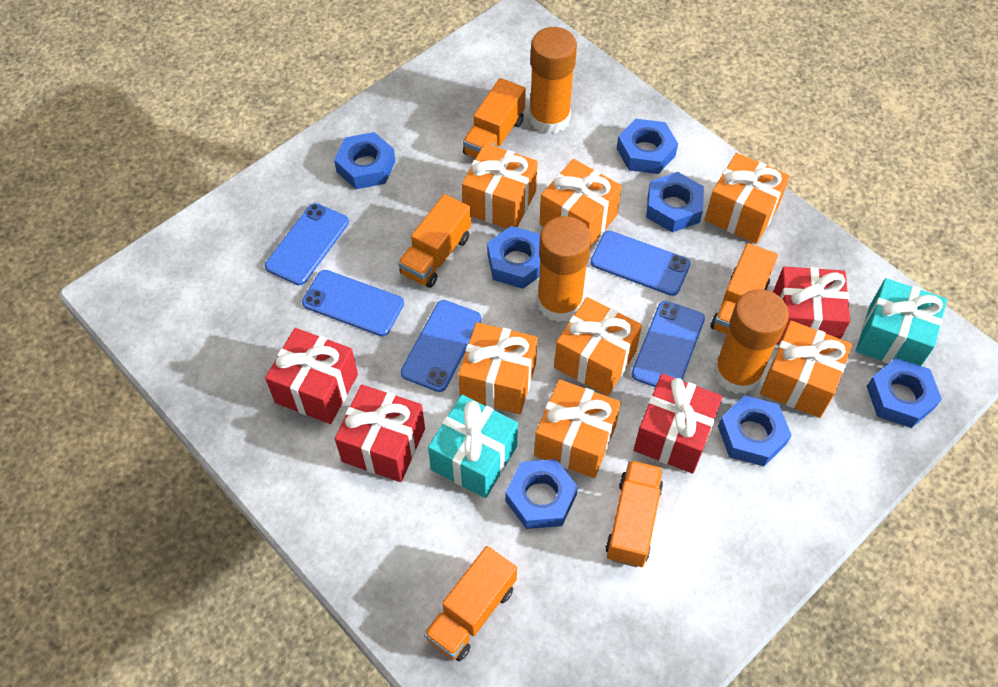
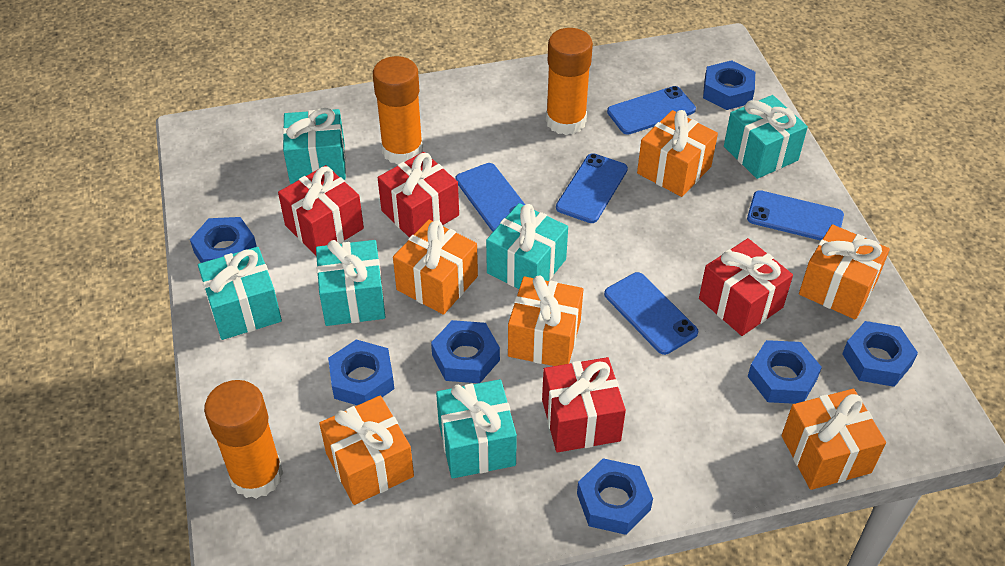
orange gift: [458,322,538,414] [462,143,538,229] [534,379,621,478] [539,159,622,246] [554,297,642,396] [705,153,790,244] [760,321,852,418] = 7 -> [319,396,414,505] [393,219,478,315] [508,275,583,366] [637,110,718,197] [781,389,886,490] [799,224,890,320] = 6
orange truck: [398,194,471,288] [424,546,517,661] [463,78,526,158] [605,460,663,567] [710,243,778,334] = 5 -> none = 0
turquoise gift: [428,395,518,498] [856,278,947,366] = 2 -> [198,247,282,340] [283,108,346,184] [316,240,385,326] [436,379,517,478] [486,203,568,289] [724,95,808,179] = 6

